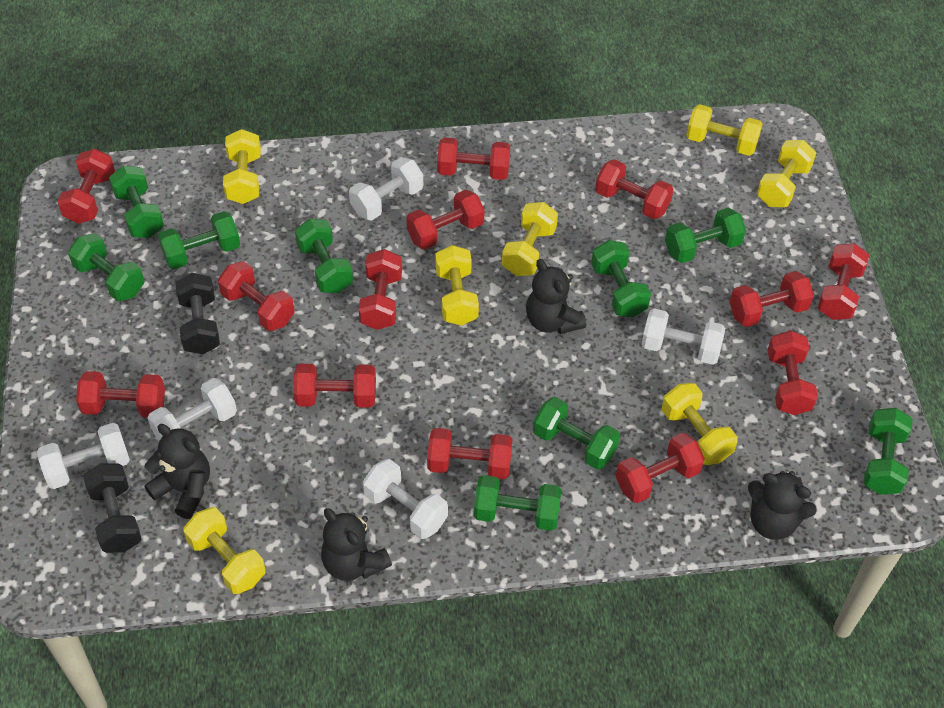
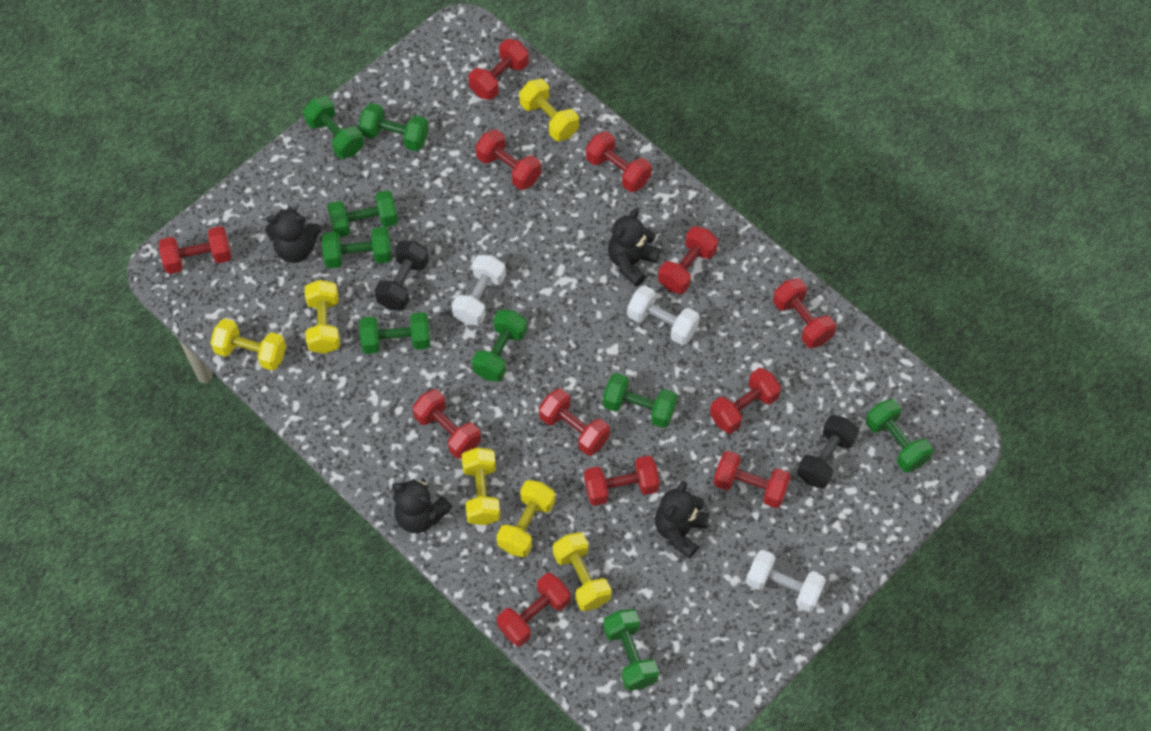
red dumbbell: [57,149,115,224] [76,371,165,418] [218,261,295,331] [293,364,376,408] [358,249,402,330] [406,190,485,250] [427,428,512,479] [437,138,510,180] [595,159,674,219] [616,433,705,503] [729,271,814,327] [768,330,818,415] [818,243,869,320] = 13 -> [159,226,231,274] [413,389,481,459] [468,39,529,100] [475,129,541,190] [497,573,571,646] [539,388,610,456] [584,456,660,506] [586,131,652,192] [658,226,718,294] [710,368,781,434] [713,451,791,508] [773,278,836,348] = 12
white dumbbell: [37,423,130,489] [148,378,237,441] [349,157,423,220] [363,459,448,539] [641,308,725,365] = 5 -> [452,255,506,325] [627,285,700,345] [746,550,826,612] = 3
yellow dumbbell: [183,507,265,594] [223,129,261,204] [435,245,479,325] [502,202,558,276] [662,383,738,465] [686,104,763,156] [757,140,816,207] = 7 -> [210,318,286,371] [305,280,340,354] [462,447,500,525] [496,480,555,557] [519,79,579,141] [553,532,611,611] = 6

